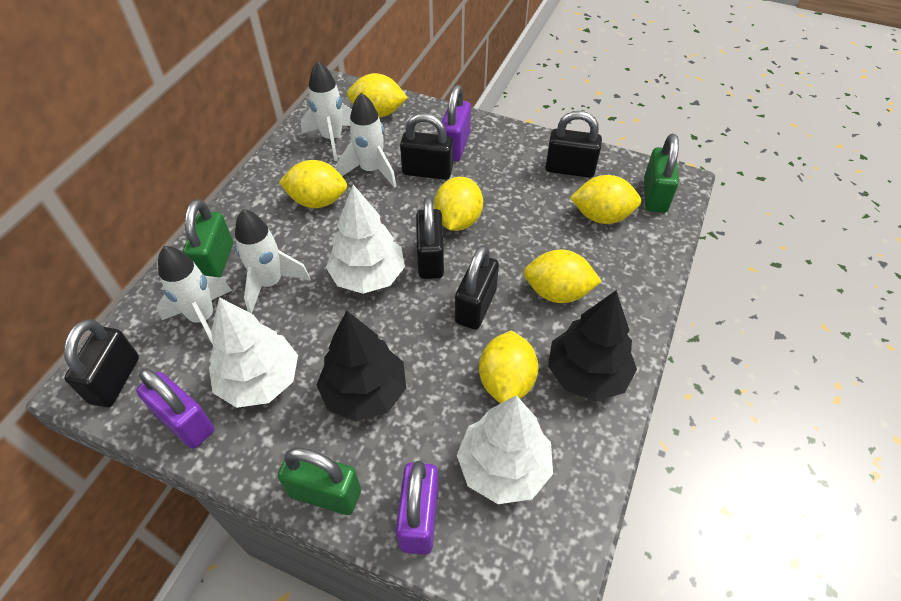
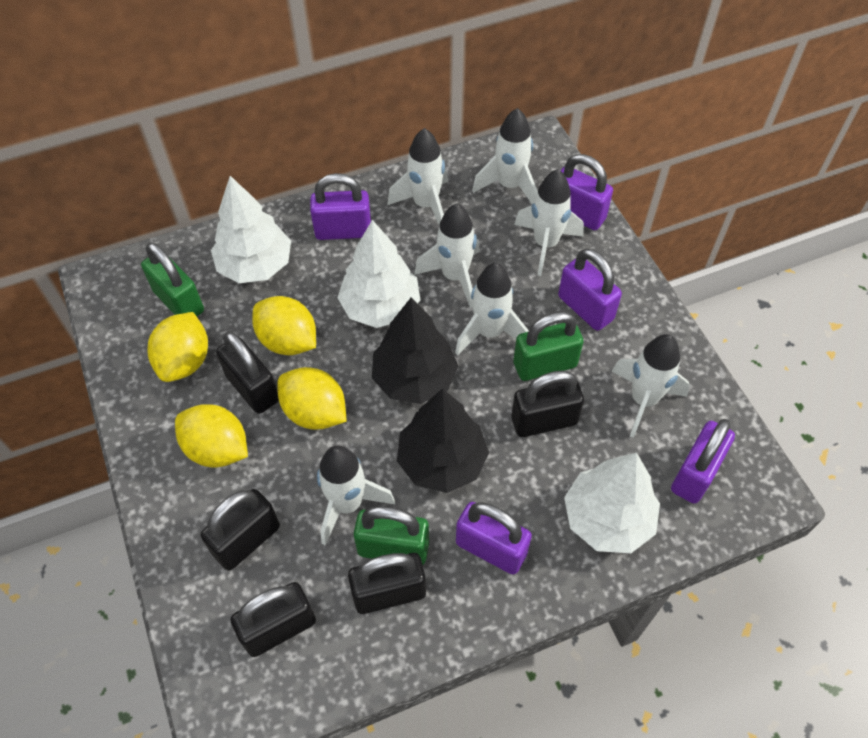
purple padlock: [136,368,214,449] [396,461,439,555] [442,85,471,161] = 3 -> [310,173,371,240] [456,502,532,574] [558,249,622,331] [560,154,613,230] [671,419,735,504] = 5
white rocket: [157,246,232,344] [235,209,310,314] [301,61,352,161] [337,93,397,188] = 4 -> [317,445,395,545] [387,128,448,224] [414,203,480,308] [455,263,529,356] [472,108,538,204] [514,169,584,276] [611,334,690,438] = 7
yellow lemon: [279,160,347,208] [347,73,408,118] [434,177,483,231] [479,330,538,403] [524,250,602,303] [570,175,641,224] = 6 -> [148,312,208,382] [175,404,248,467] [252,296,316,355] [277,367,346,430] = 4

